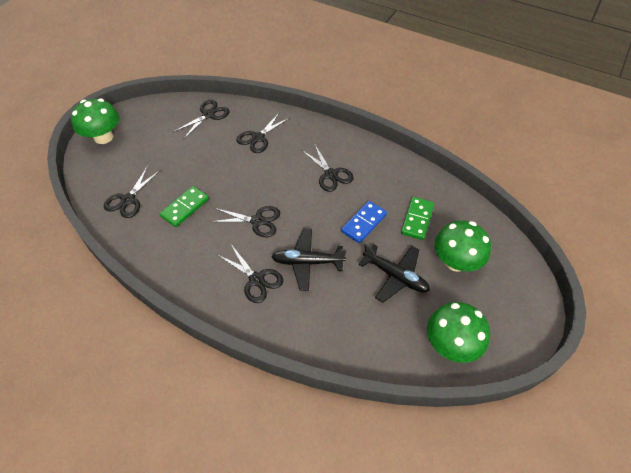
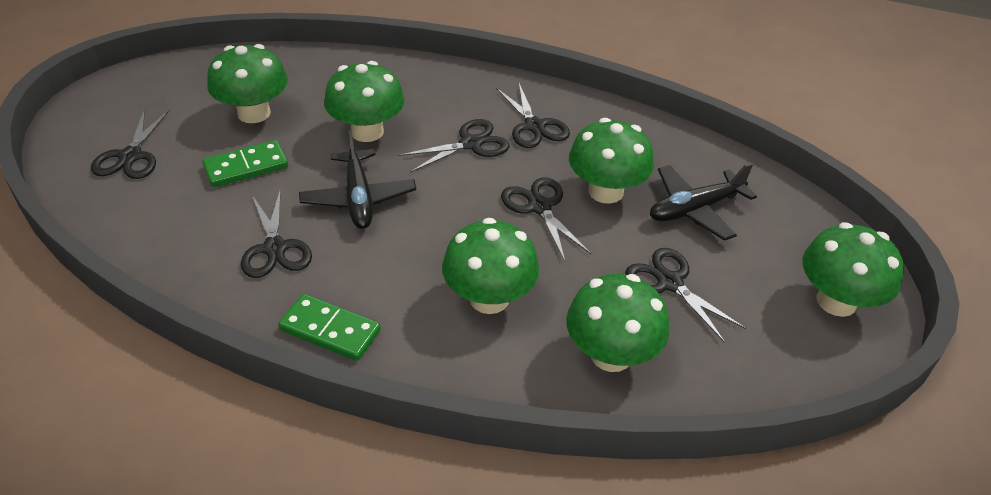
blue domino: [341,201,387,243] = 1 -> none = 0
green mushroom: [71,98,119,144] [427,302,490,363] [435,220,491,272] = 3 -> [207,44,288,123] [324,61,405,142] [442,218,539,314] [566,274,669,372] [569,118,654,204] [803,222,904,317] = 6

